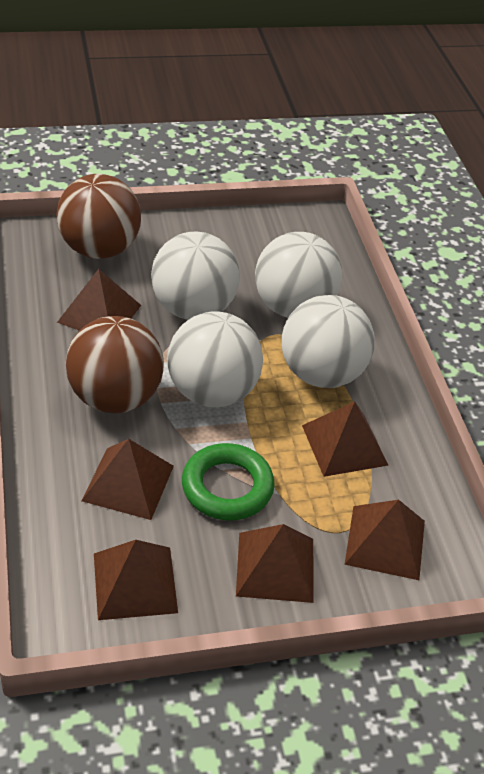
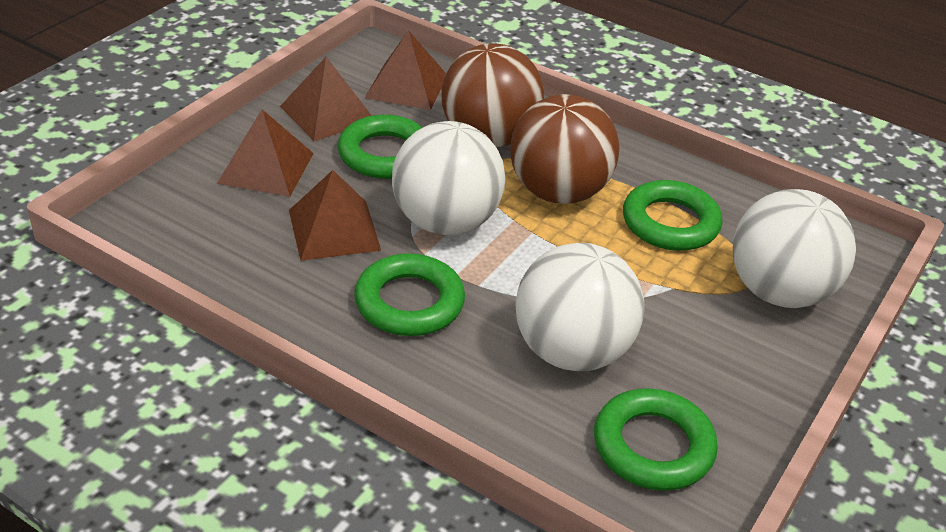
brown pyramid: [57,269,141,331] [82,439,174,520] [94,540,178,620] [236,524,314,603] [302,401,389,477] [344,500,425,580] = 6 -> [217,109,314,197] [280,57,372,141] [289,170,381,261] [365,30,446,110] = 4
green ring: [182,443,275,521] = 1 -> [338,115,423,179] [354,253,465,336] [594,388,718,491] [623,180,723,251] = 4
white ball: [151,231,240,320] [167,311,263,407] [255,232,342,318] [282,295,375,388] = 4 -> [392,121,505,235] [515,243,644,371] [733,189,856,308] = 3

